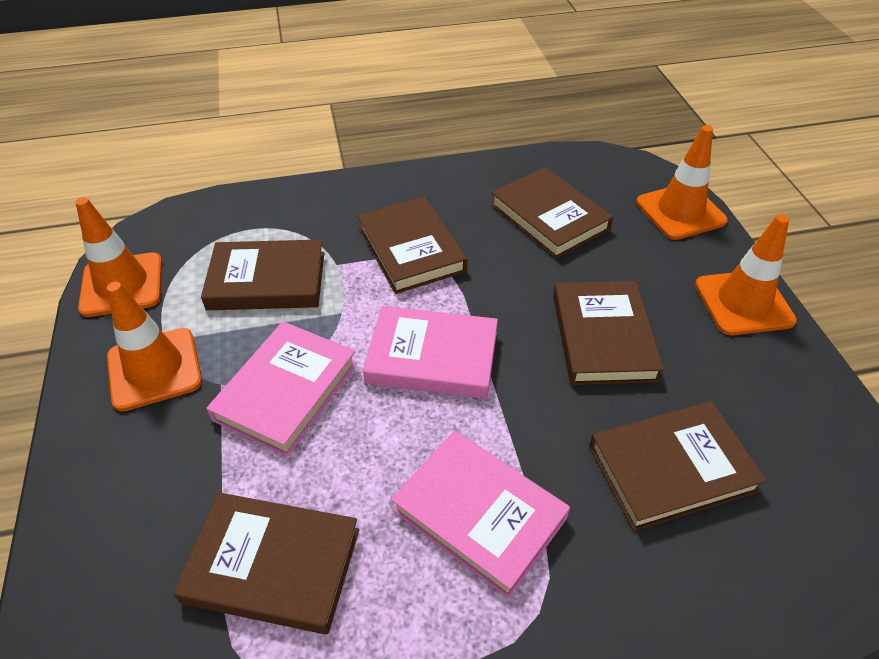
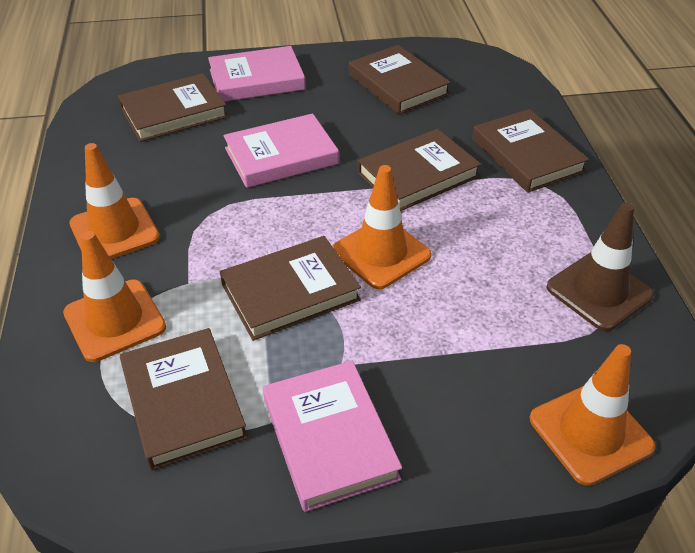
brown traffic cone: none = 0 -> [546,202,654,331] = 1

